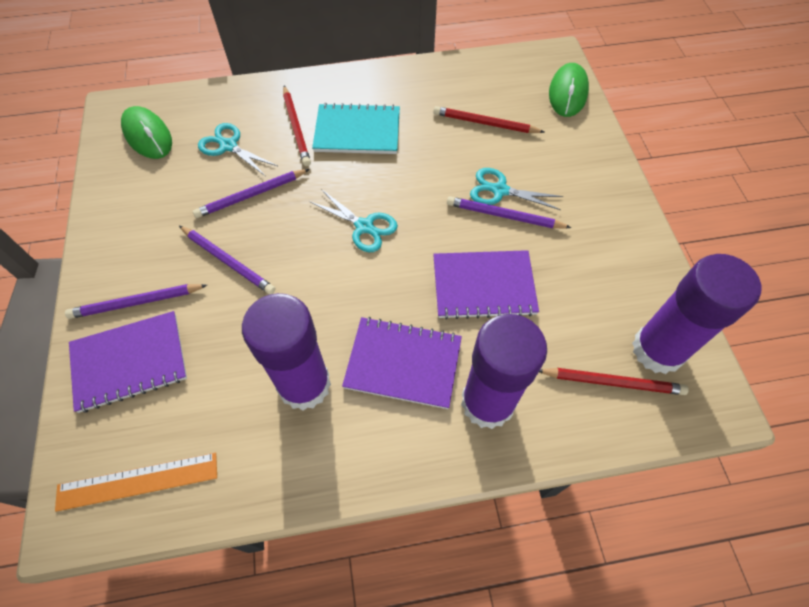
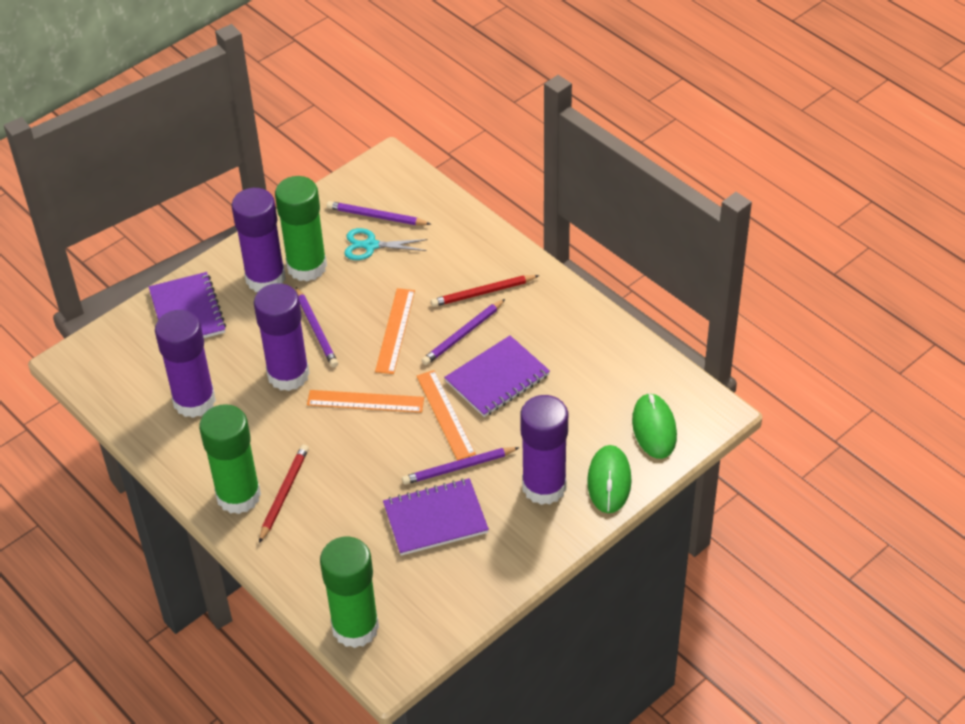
green glue stick: none = 0 -> [199,404,261,514] [275,176,327,282] [320,537,379,648] = 3
orange ruler: [55,453,217,512] = 1 -> [307,390,424,413] [375,288,415,374] [417,370,476,460] = 3
purple glue stick: [242,293,331,410] [461,314,547,429] [632,254,761,374] = 3 -> [155,310,216,418] [231,188,286,292] [254,283,310,391] [520,395,568,505] = 4
red pencil: [283,86,311,166] [433,106,545,133] [539,368,689,395] = 3 -> [259,444,309,543] [431,275,540,307] = 2
turquoise notebook: [312,103,400,154] = 1 -> none = 0
turquoise scissors: [198,123,277,176] [309,189,398,252] [470,168,564,210] = 3 -> [344,228,428,260] = 1

